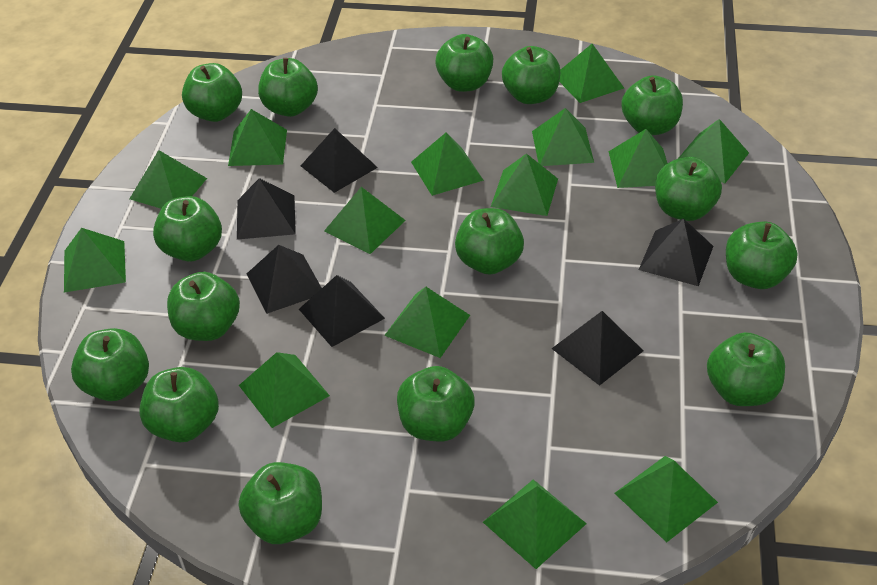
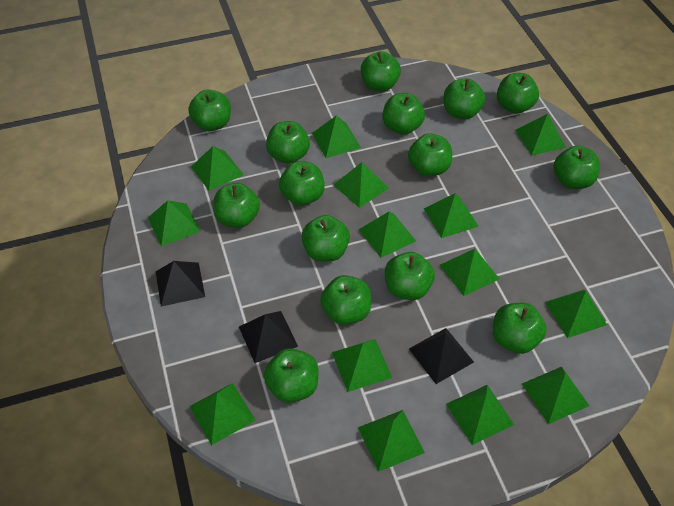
black pyramid: [237,178,296,240] [247,245,322,314] [299,275,385,347] [301,128,378,193] [551,311,644,386] [639,218,713,286] = 6 -> [156,261,205,306] [239,311,298,363] [409,328,474,384] = 3

